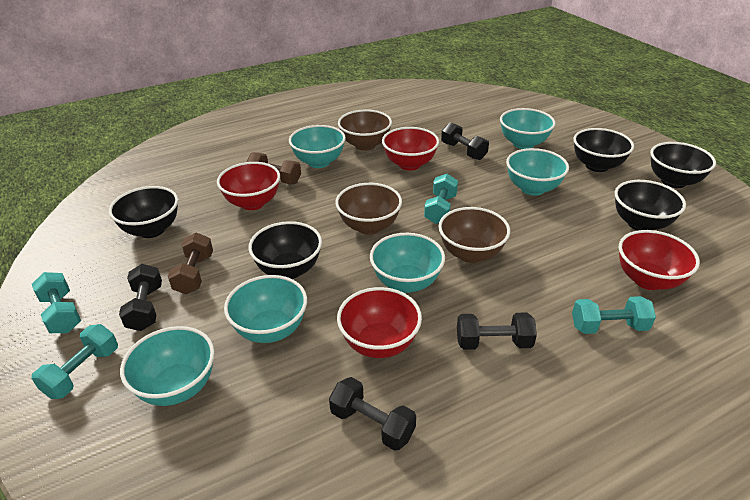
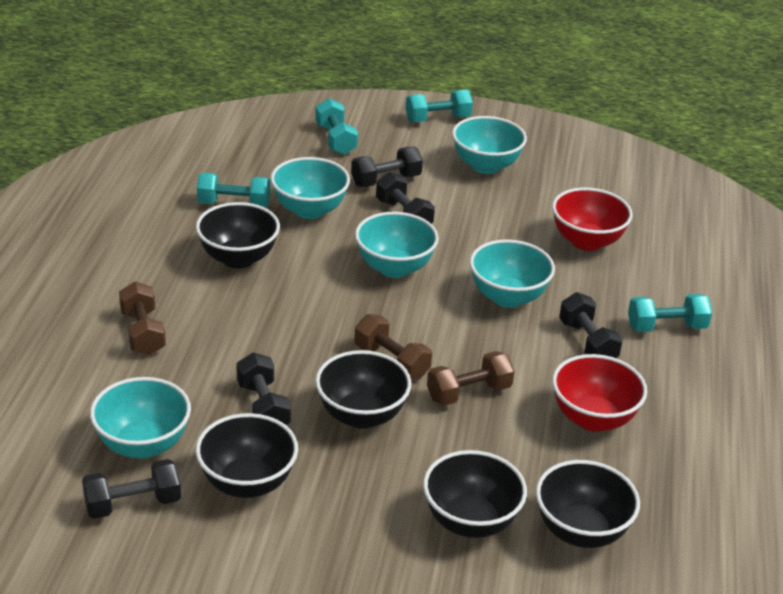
black dumbbell: [119,264,162,331] [329,377,416,451] [441,122,489,160] [457,313,537,350] = 4 -> [82,459,181,519] [236,352,291,425] [351,147,423,187] [376,172,435,224] [559,292,623,358] = 5
brown bowl: [335,183,402,235] [338,110,392,151] [438,207,510,263] = 3 -> none = 0
brown dumbbell: [168,232,213,294] [247,152,301,184] = 2 -> [119,281,166,355] [354,314,432,380] [427,351,515,406] = 3
red bowl: [217,162,280,210] [337,287,422,358] [382,127,439,171] [619,230,700,290] = 4 -> [552,187,633,251] [552,354,647,432] = 2
turquoise bowl: [120,326,215,406] [224,275,307,343] [289,125,346,168] [370,233,445,293] [500,108,556,149] [506,148,569,196] = 6 -> [90,377,191,459] [270,157,350,219] [355,212,439,278] [452,116,527,174] [470,239,555,308] = 5

